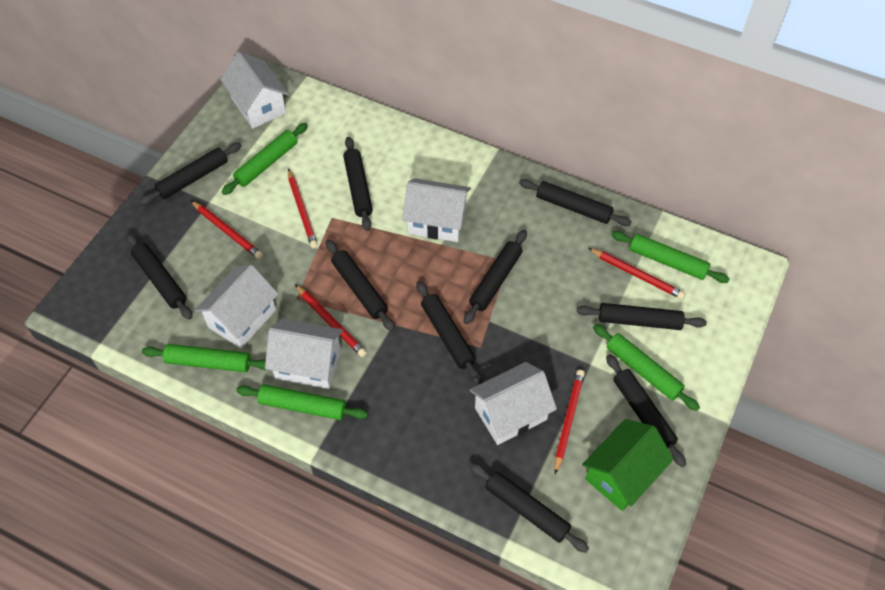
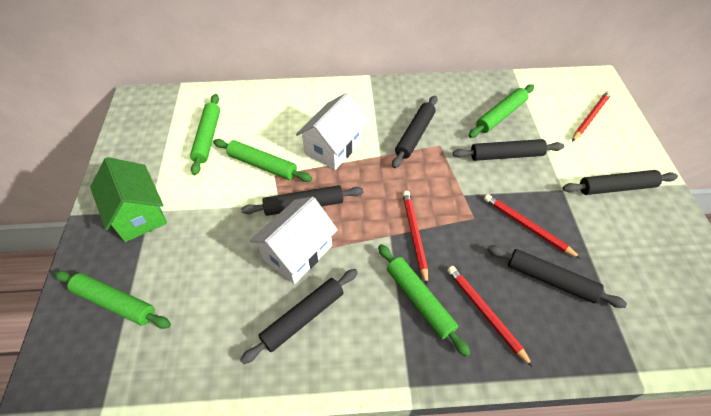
black rolling pin: [126,233,192,320] [139,142,242,205] [326,239,395,331] [343,137,373,231] [416,281,481,384] [464,230,527,324] [469,463,589,553] [519,179,632,226] [577,303,707,330] [606,354,686,467] = 10 -> [240,269,358,364] [241,185,364,216] [392,96,437,168] [453,139,564,161] [487,245,627,308] [563,170,678,195] = 6
red pencil: [190,200,263,259] [288,169,318,249] [295,285,367,357] [554,370,585,474] [588,248,685,299] = 5 -> [403,191,428,286] [447,266,533,367] [484,194,581,259] [572,91,612,142] = 4
white house: [194,265,278,349] [220,52,289,129] [265,318,343,389] [402,178,471,242] [470,362,557,445] = 5 -> [250,197,338,284] [296,93,368,170] = 2

